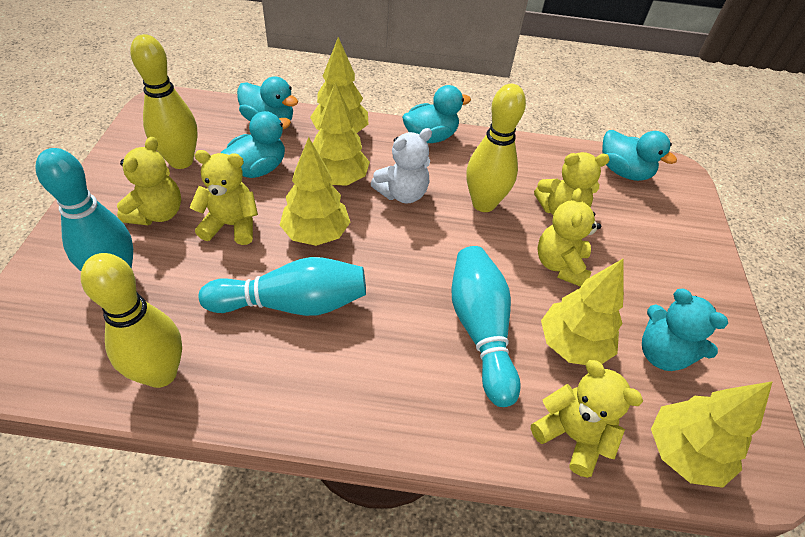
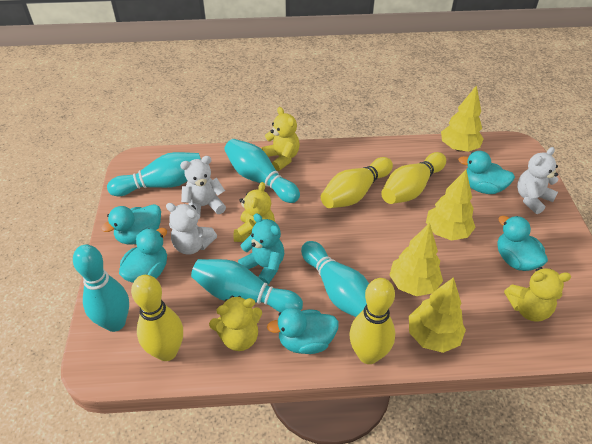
turquoise bowling pin: [36,148,133,271] [198,257,366,316] [452,246,521,407] = 3 -> [73,245,129,332] [107,152,201,196] [191,259,303,312] [224,139,300,203] [301,241,369,317] = 5
turquoise duck: [221,111,291,178] [237,77,298,121] [402,85,471,143] [602,130,677,181] = 4 -> [101,204,161,244] [119,228,167,283] [267,308,339,354] [458,151,515,194] [497,216,548,271] = 5
white teddy bear: [371,128,432,203] = 1 -> [166,203,217,255] [180,156,226,219] [517,147,558,214] = 3
yellow bowling pin: [81,253,182,388] [130,34,198,169] [467,84,526,212] = 3 -> [131,275,183,361] [321,157,393,208] [349,278,395,364] [381,152,446,204] = 4
yellow teddy bear: [117,137,181,225] [190,150,258,245] [531,360,643,478] [534,152,610,215] [537,188,601,287] = 5 -> [209,295,262,351] [234,182,275,242] [261,107,300,171] [504,267,571,322] = 4
yellow tree: [280,137,350,246] [310,37,368,133] [313,82,370,186] [541,258,624,365] [651,381,773,488] = 5 -> [390,223,443,296] [409,277,466,353] [426,170,476,241] [441,85,484,152] = 4

